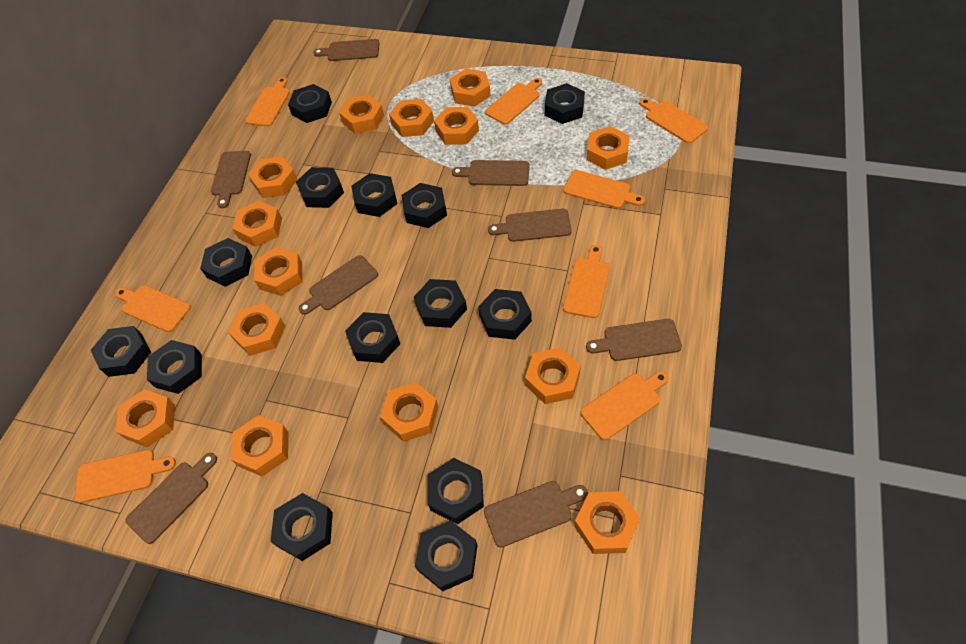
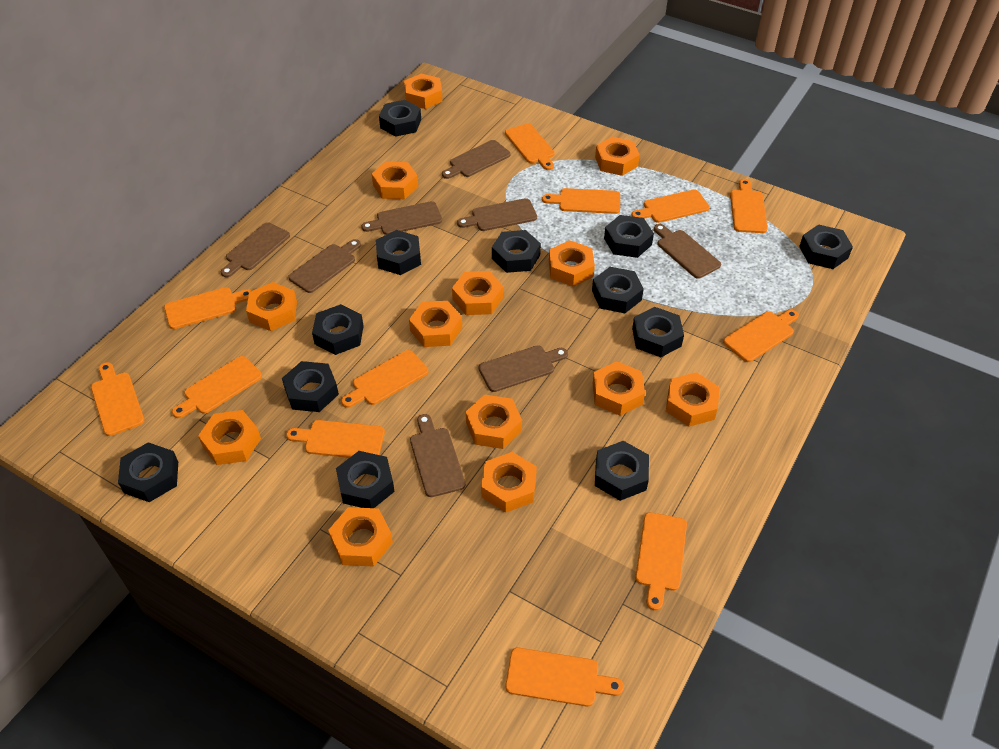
black nut: [91,326,151,377] [147,340,202,394] [200,238,252,287] [270,493,333,561] [288,84,332,123] [296,167,344,208] [345,312,400,363] [351,173,397,217] [401,183,447,228] [414,279,467,328] [415,520,478,591] [428,458,484,524] [478,289,532,340] [545,83,585,124] = 14 -> [118,442,178,502] [282,361,339,412] [312,304,364,355] [336,451,395,508] [376,230,421,275] [379,100,421,137] [492,230,541,273] [592,267,644,313] [595,441,649,501] [604,215,654,258] [632,307,684,357] [799,225,853,269] = 12
orange cutting board: [75,450,176,503] [115,285,191,332] [245,77,290,127] [485,78,542,125] [563,170,645,209] [563,245,610,318] [581,371,669,440] [639,98,708,143] = 8 -> [91,362,144,436] [164,287,251,329] [172,356,262,418] [286,420,385,458] [341,350,428,408] [505,124,555,170] [506,648,624,707] [542,188,620,214] [631,189,710,223] [635,512,687,611] [723,310,799,362] [730,179,768,233] = 12
orange nut: [115,389,175,447] [228,303,285,356] [231,415,289,476] [232,201,282,247] [248,156,297,198] [254,247,303,296] [339,94,384,134] [380,382,438,442] [389,99,434,137] [434,107,479,145] [450,69,491,107] [525,348,581,404] [574,491,641,554] [586,126,629,170] = 14 -> [198,410,261,465] [246,282,297,331] [328,507,393,566] [372,162,418,199] [404,74,443,109] [409,301,462,347] [452,271,503,315] [466,395,522,449] [481,452,537,513] [549,240,595,286] [593,361,645,416] [595,137,640,176] [666,372,720,427] = 13

